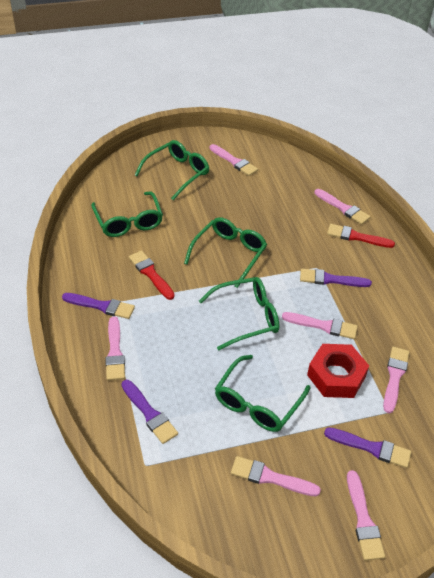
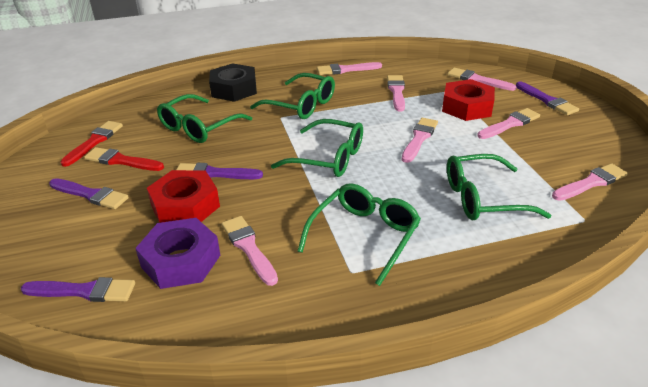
black nut: none = 0 -> [209,63,257,102] = 1
purple nut: none = 0 -> [135,218,220,289] = 1
red nut: [307,344,369,398] = 1 -> [147,170,220,223] [442,79,495,121] = 2

